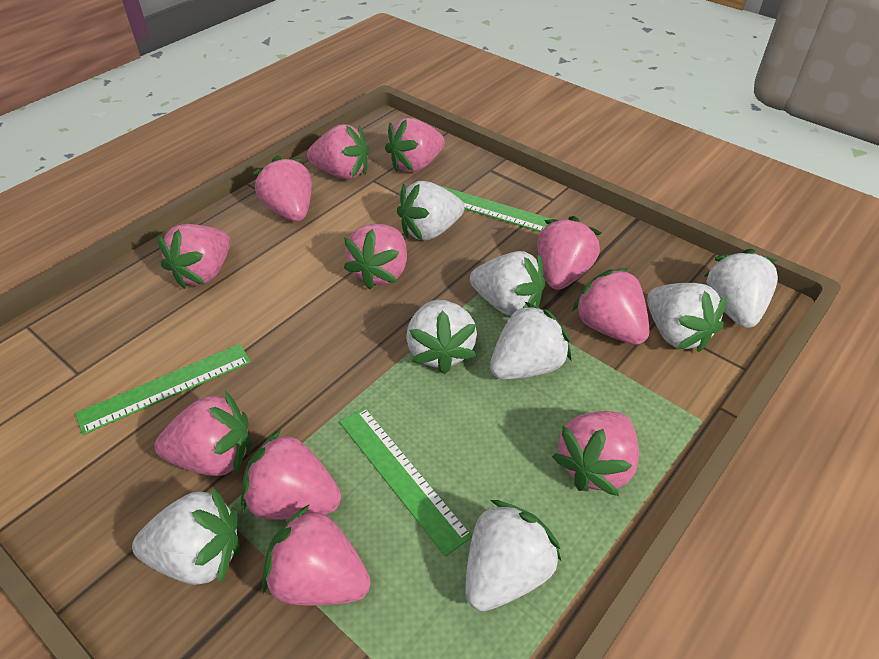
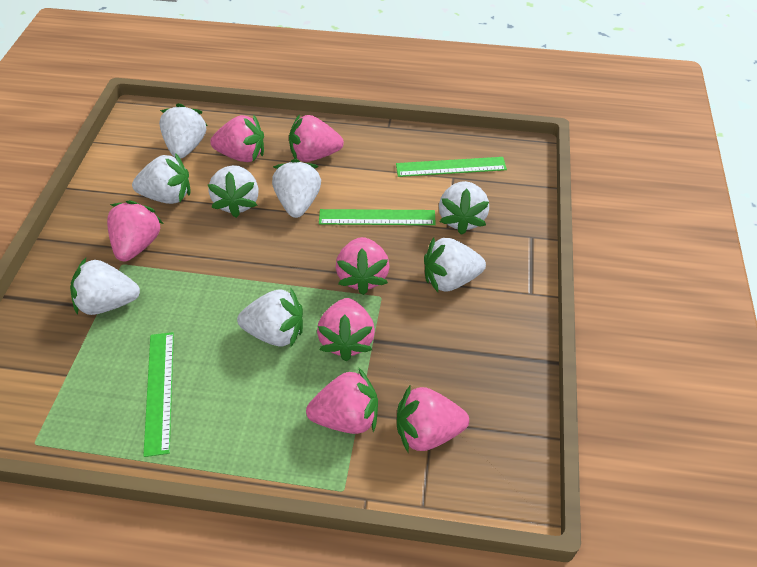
pink strawberry: [155,391,251,476] [158,224,230,289] [241,429,341,520] [253,155,312,221] [262,504,371,606] [307,124,369,179] [344,224,407,290] [385,118,445,172] [537,216,601,290] [552,411,639,496] [572,268,649,345] = 11 -> [107,200,163,261] [210,115,264,162] [289,114,344,162] [306,367,378,434] [317,298,375,361] [336,237,390,295] [397,385,469,452] = 7

